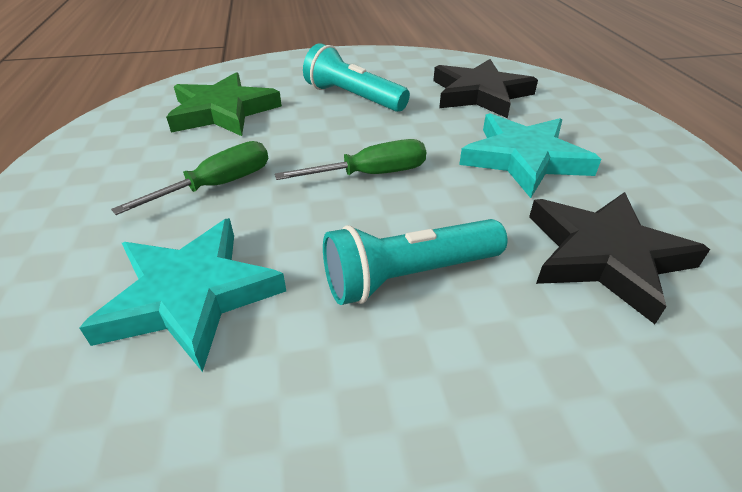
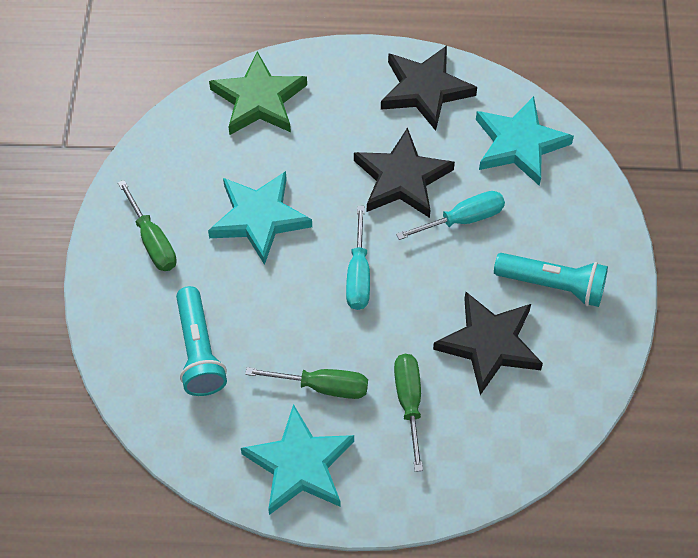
black star: [433,59,538,118] [529,192,710,324] = 2 -> [354,127,455,218] [381,46,477,131] [433,292,543,395] = 3
green screwdriver: [111,141,268,215] [275,139,426,180] = 2 -> [118,180,177,271] [245,367,368,399] [394,354,423,472] = 3
turquoise screwdriver: none = 0 -> [346,206,370,310] [396,191,505,240] = 2
turquoise star: [79,218,286,372] [459,113,601,198] = 2 -> [208,171,312,265] [241,404,354,515] [476,96,574,186] = 3

